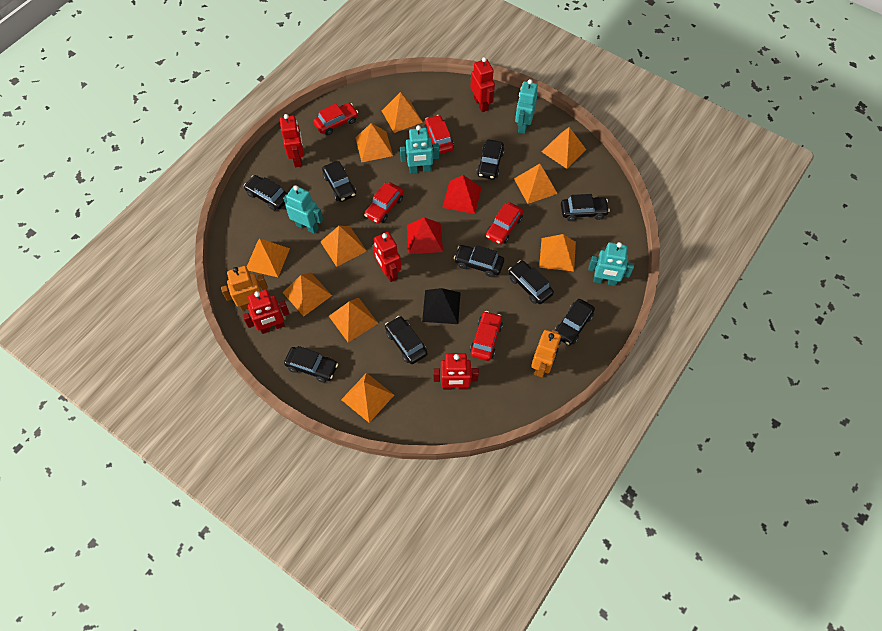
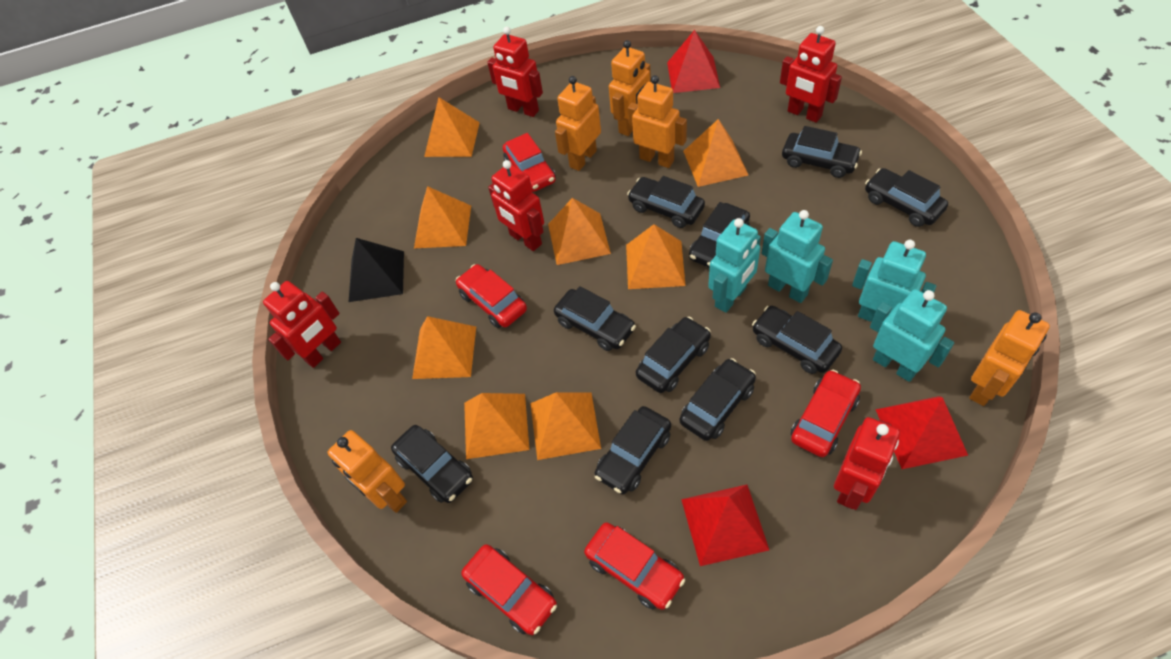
black car: [244,175,287,211] [284,346,338,383] [322,161,356,202] [385,316,427,364] [454,245,504,277] [477,140,505,179] [509,260,554,304] [555,299,595,346] [561,194,610,221] = 9 -> [391,425,473,503] [554,286,636,351] [595,406,671,494] [627,176,705,228] [636,317,711,393] [680,358,756,441] [689,202,750,268] [752,306,842,374] [782,126,862,178] [865,168,948,227] = 10
orange pyramid: [247,239,290,277] [283,272,332,316] [321,226,367,267] [329,298,378,343] [341,373,394,423] [355,123,393,162] [382,92,423,133] [514,164,558,204] [539,234,576,271] [542,127,586,169] = 10 -> [412,316,476,379] [414,186,471,248] [424,97,480,157] [464,393,529,459] [530,392,601,460] [548,198,611,265] [626,224,686,289] [683,119,748,187] = 8
orange robot: [221,266,268,311] [531,330,561,377] = 2 -> [327,430,407,513] [555,76,601,171] [609,40,651,136] [628,75,687,168] [969,310,1050,406] = 5
red pyramid: [407,217,443,254] [442,175,482,214] = 2 -> [667,30,720,93] [681,485,769,566] [875,396,968,469] = 3

